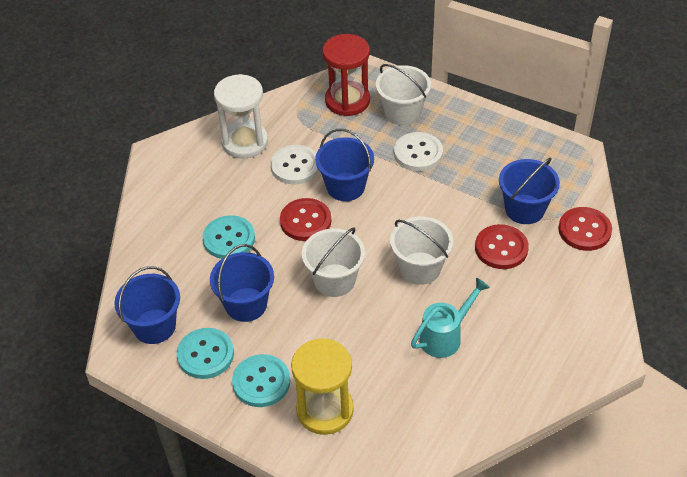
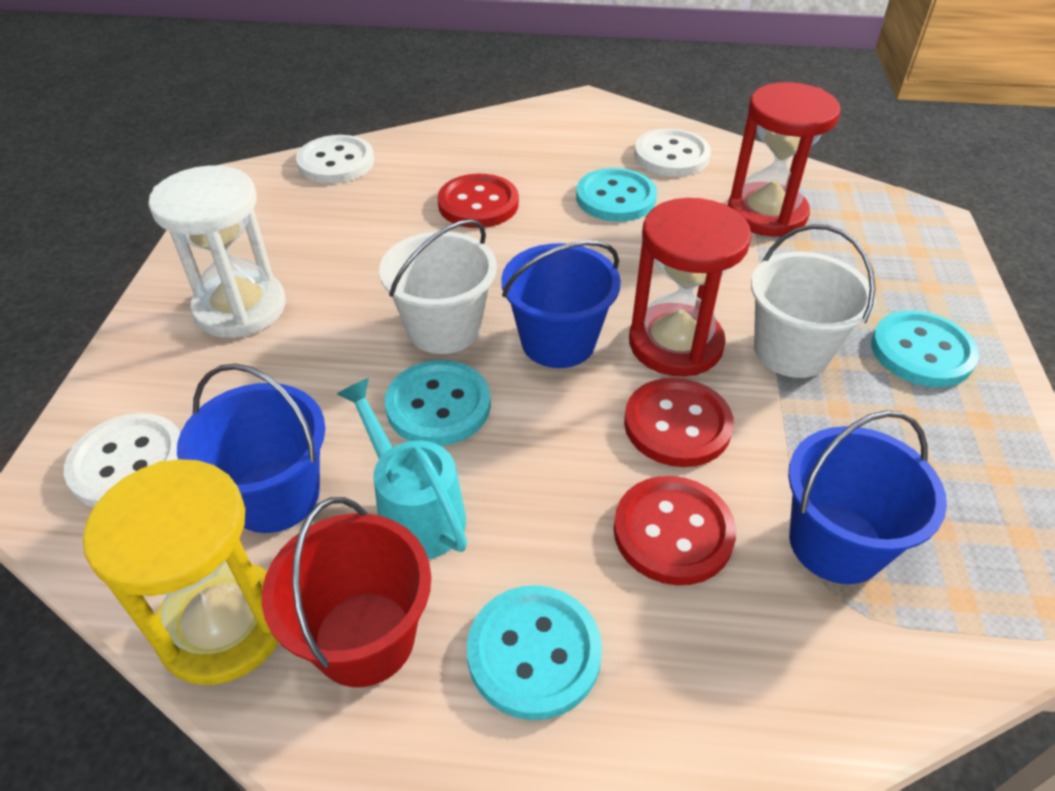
blue bucket: [114,266,180,344] [210,244,274,322] [315,129,374,201] [499,157,560,224] = 4 -> [177,363,325,533] [501,240,621,368] [788,410,947,584] = 3
red bucket: none = 0 -> [262,497,431,687] = 1
red hourglass: [323,34,370,116] = 1 -> [629,198,752,377] [728,82,841,237] = 2
turquoise button: [177,328,234,379] [203,215,255,259] [232,354,290,407] = 3 -> [385,360,491,446] [467,585,602,720] [576,168,657,222] [871,310,979,387] = 4
white bucket: [302,227,365,297] [376,64,431,126] [390,217,453,285] = 3 -> [379,219,497,354] [751,224,876,378] = 2
white button: [271,145,319,185] [394,132,443,171] = 2 -> [64,413,180,507] [296,135,374,184] [634,129,711,177] = 3

